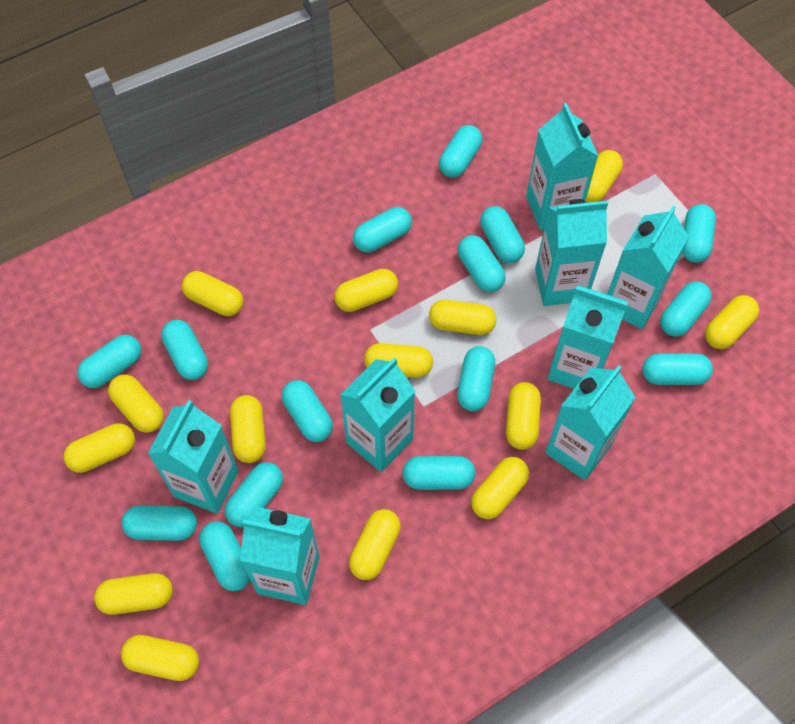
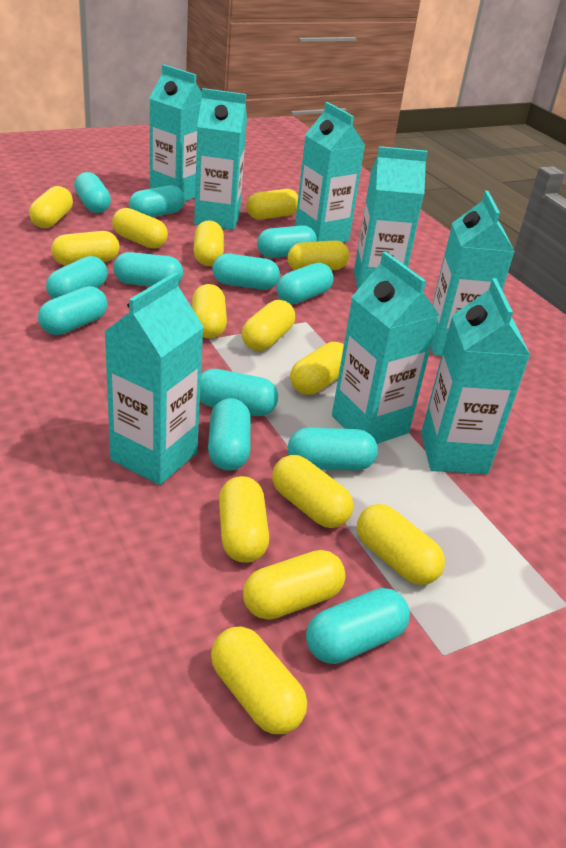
turquoise capsule: [77,335,141,388] [122,505,197,541] [161,320,208,380] [199,521,250,591] [225,462,283,527] [282,380,333,442] [353,207,412,253] [403,456,475,490] [439,125,482,178] [457,346,495,411] [458,235,506,292] [480,206,525,263] [642,354,713,385] [660,281,712,337] [682,204,716,263] = 15 -> [38,286,107,335] [46,256,108,299] [74,172,111,213] [113,252,183,286] [129,185,185,217] [200,369,278,416] [208,398,251,471] [213,254,280,290] [257,225,317,258] [276,263,333,304] [288,427,378,471] [306,588,410,664] = 12

